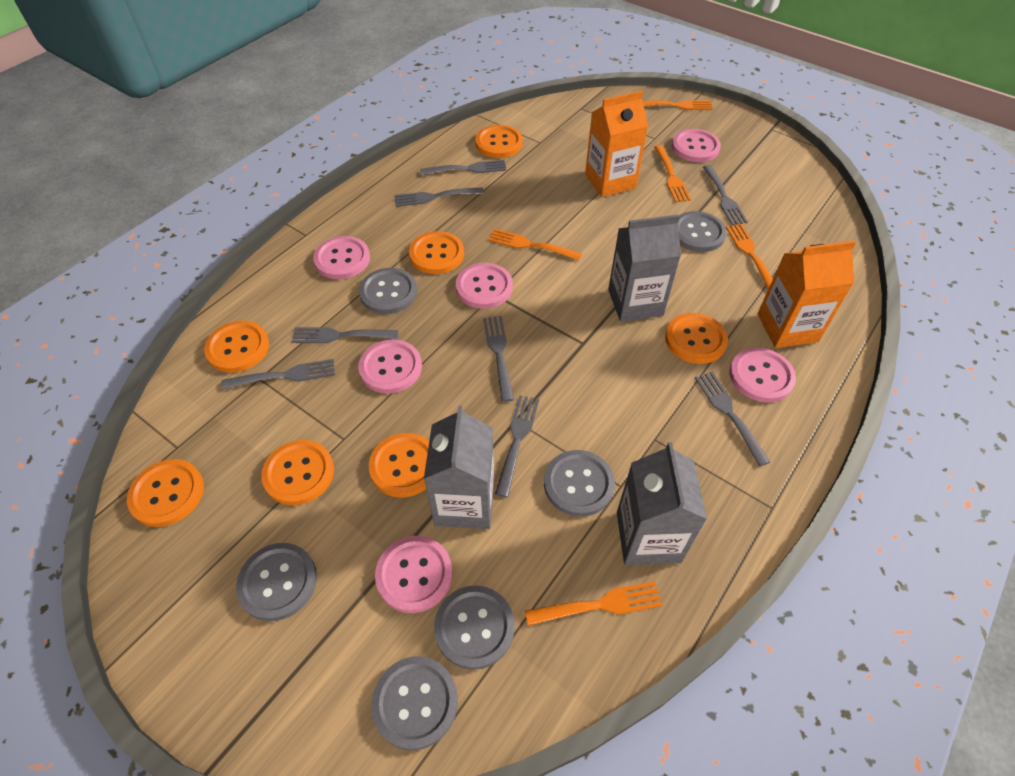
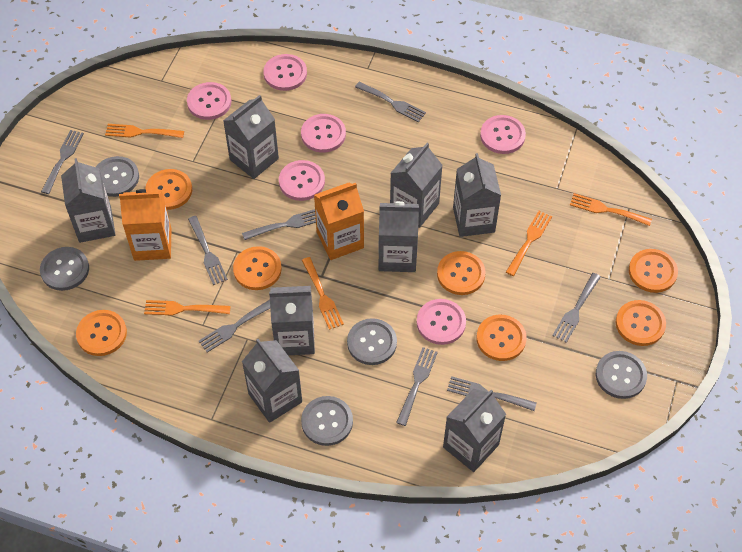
grey button: [236,543,317,621] [359,268,417,314] [371,656,458,750] [434,585,515,670] [544,450,615,517] [678,211,727,252] = 6 -> [40,247,89,291] [96,156,139,197] [301,396,353,446] [347,318,397,365] [596,351,647,399] = 5
grey carton: [424,405,494,529] [608,214,681,322] [617,442,707,565] = 3 -> [61,158,116,243] [223,95,279,179] [242,339,302,423] [269,286,315,355] [378,201,419,272] [390,143,443,228] [443,389,506,472] [453,153,501,237] = 8

